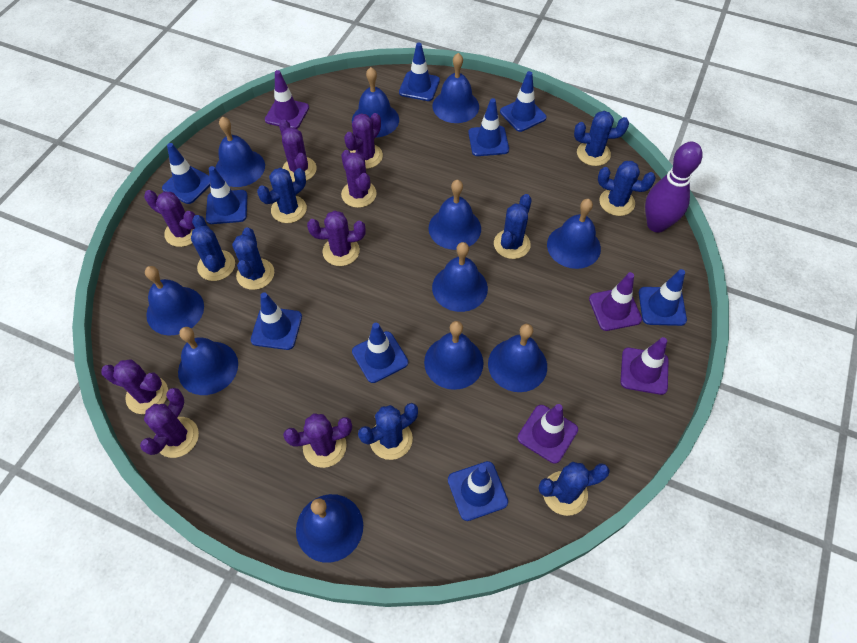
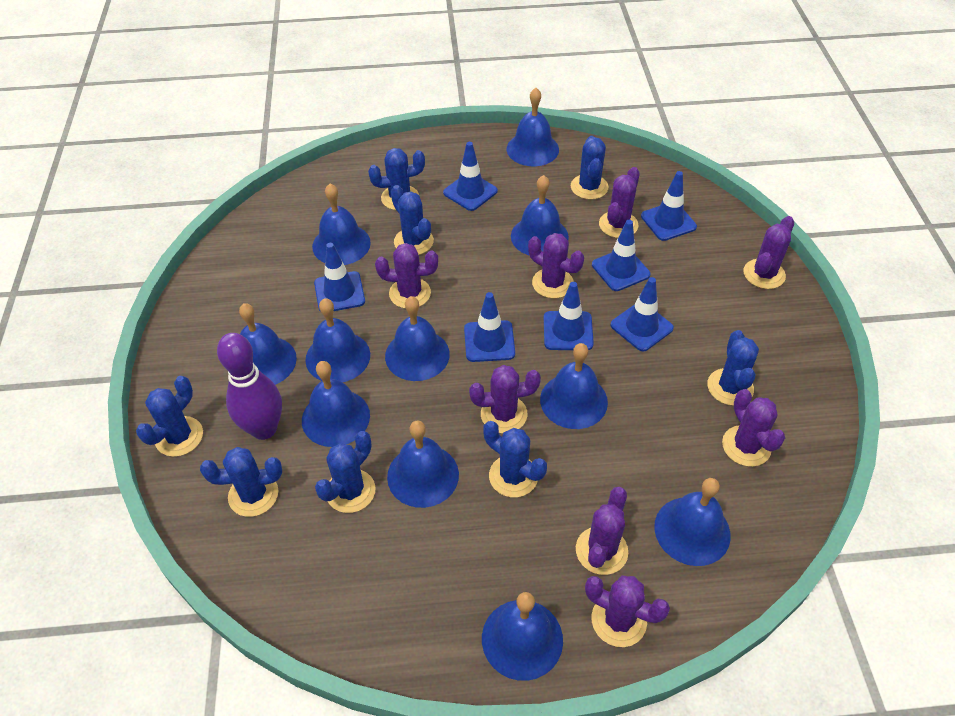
blue traffic cone: [162,143,210,204] [206,166,247,224] [250,292,302,350] [352,323,408,383] [399,43,440,101] [448,461,508,521] [468,98,509,156] [500,71,547,132] [639,269,687,326] = 9 -> [314,243,365,312] [443,142,498,211] [464,292,515,362] [544,282,594,350] [592,220,651,291] [610,277,674,351] [641,171,697,241] = 7
purple traffic cone: [265,70,309,129] [517,404,578,464] [589,272,642,331] [620,337,669,395] = 4 -> none = 0

